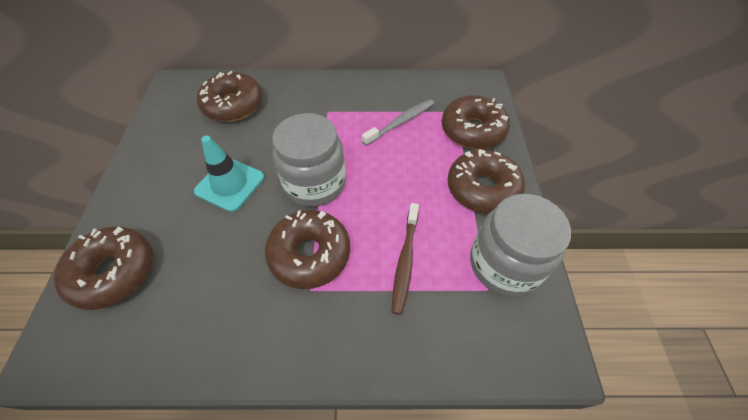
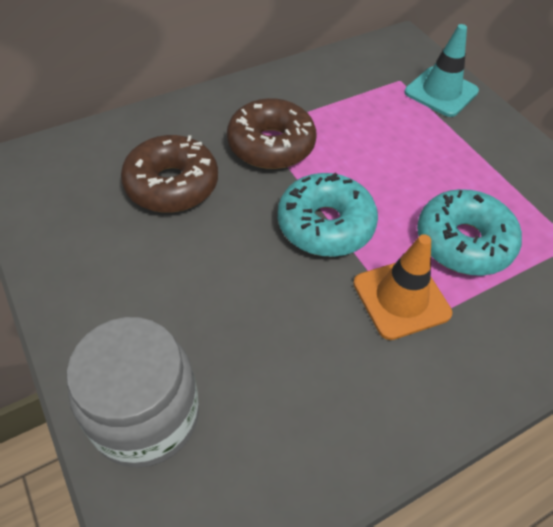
brown donut: [54,226,153,310] [197,71,263,122] [265,210,350,289] [442,95,510,149] [448,149,525,214] = 5 -> [121,135,218,213] [227,98,317,169] = 2
brown toothbrush: [392,203,419,315] = 1 -> none = 0
grey jar: [272,113,346,207] [470,194,571,296] = 2 -> [66,317,199,468] = 1
grey toothbrush: [362,99,434,146] = 1 -> none = 0
orange traffic cone: none = 0 -> [353,234,452,340] = 1
turquoise donut: none = 0 -> [278,173,378,257] [417,189,522,276] = 2

